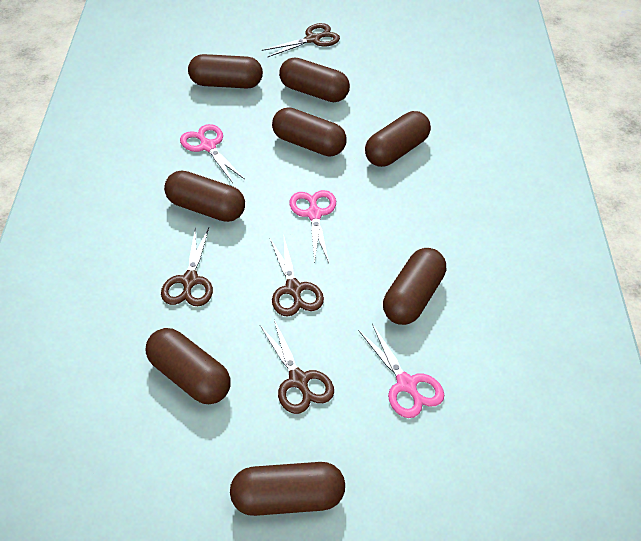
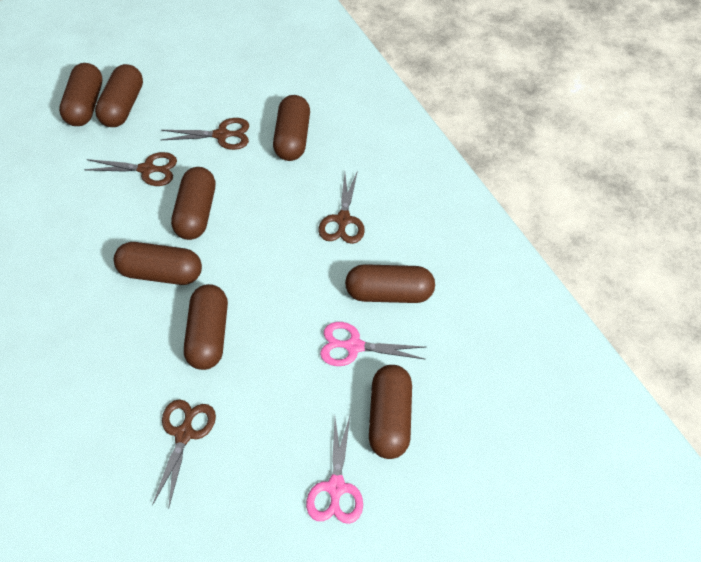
pink scissors: [180,124,245,183] [289,190,336,264] [359,324,444,418] = 3 -> [306,416,363,524] [320,322,426,366] = 2

